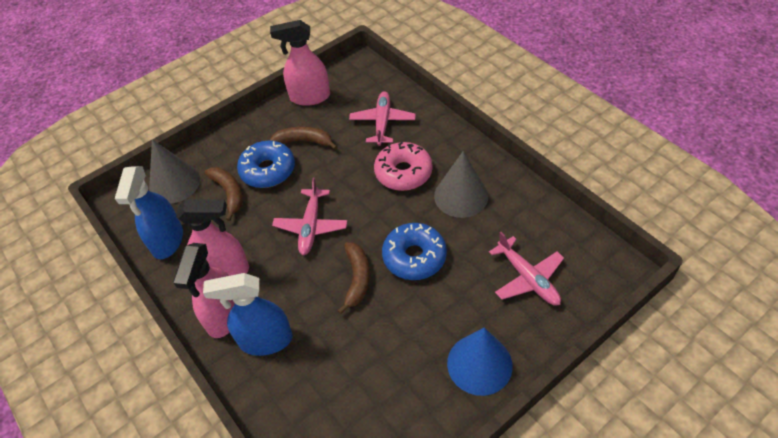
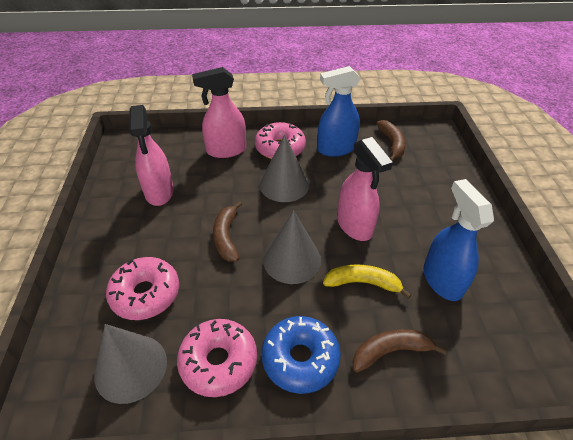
blue cone: [447,328,513,396] = 1 -> none = 0
blue donut: [237,141,295,188] [382,223,447,280] = 2 -> [262,316,341,394] = 1
grey cone: [149,140,200,204] [434,151,488,218] = 2 -> [94,324,167,404] [260,135,309,202] [263,210,321,284] = 3
pink donut: [374,142,433,191] = 1 -> [106,257,179,320] [177,319,257,397] [255,122,306,159] = 3
pink plane: [272,178,347,255] [349,91,416,146] [489,232,564,306] = 3 -> none = 0
yellow banana: none = 0 -> [323,265,411,299] = 1

